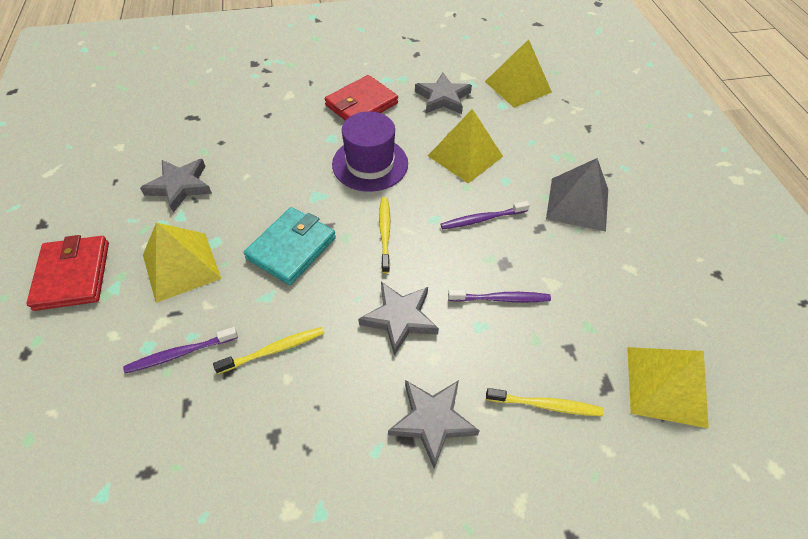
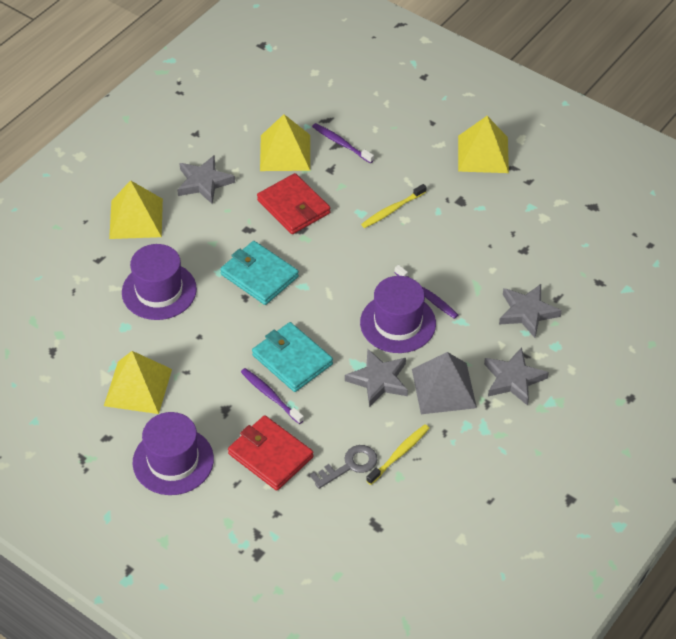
grey key: none = 0 -> [310,445,378,489] = 1
purple hat: [332,111,408,192] = 1 -> [122,244,197,320] [133,412,214,495] [360,276,436,353] = 3
turquoise wallet: [243,207,336,285] = 1 -> [220,241,299,305] [252,322,333,392] = 2
yellow toothbrush: [213,327,325,374] [379,197,390,273] [486,388,604,416] = 3 -> [361,184,427,228] [366,424,429,485] = 2

